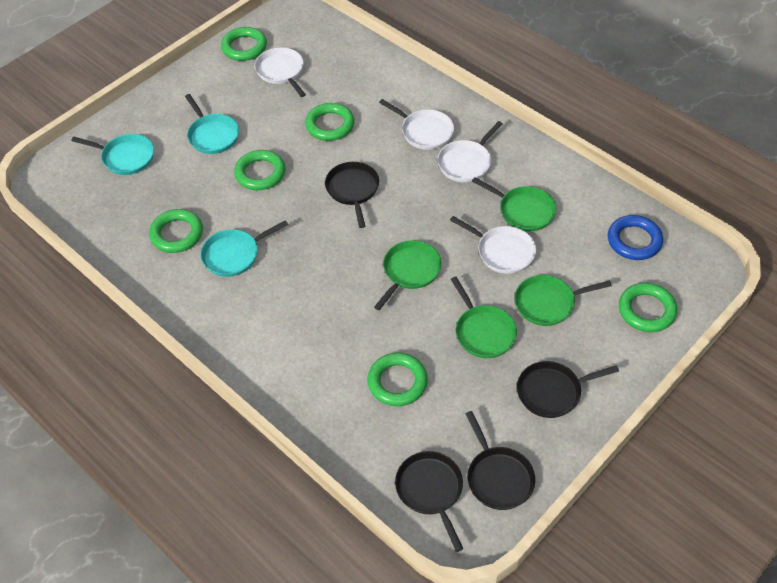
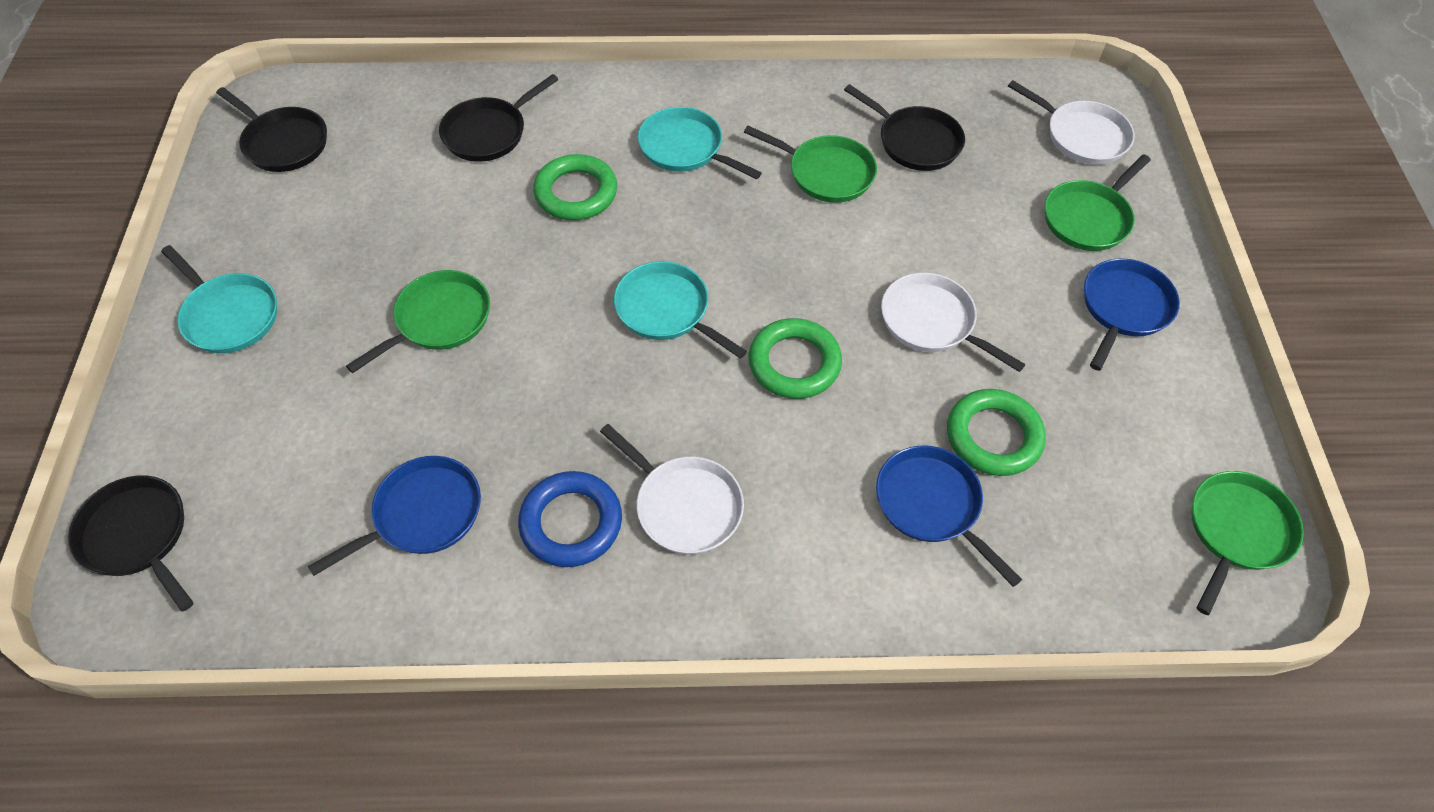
blue pan: none = 0 -> [308,456,481,576] [876,446,1022,587] [1084,258,1180,371] = 3
green ring: [149,209,203,253] [221,27,267,61] [234,150,285,190] [305,103,355,141] [367,352,428,406] [619,283,677,332] = 6 -> [533,154,617,220] [748,318,842,399] [947,389,1046,476] = 3
white pan: [255,47,306,97] [379,99,454,150] [437,121,503,182] [450,216,536,274] = 4 -> [600,424,744,555] [881,273,1025,372] [1008,80,1135,165] = 3

